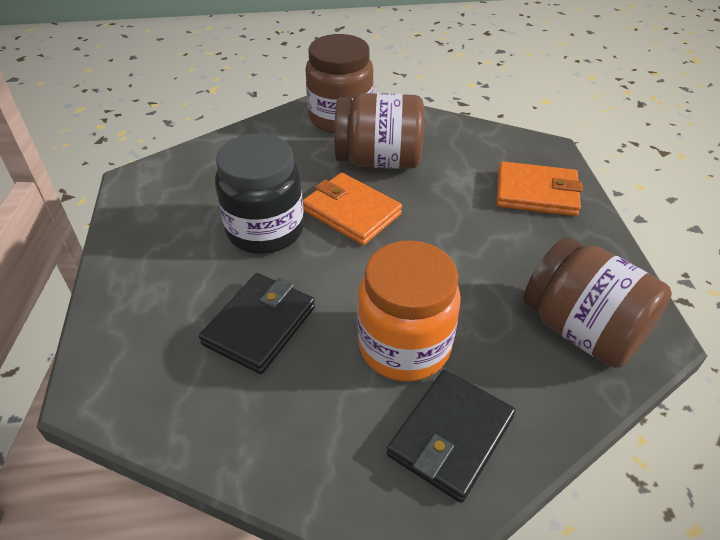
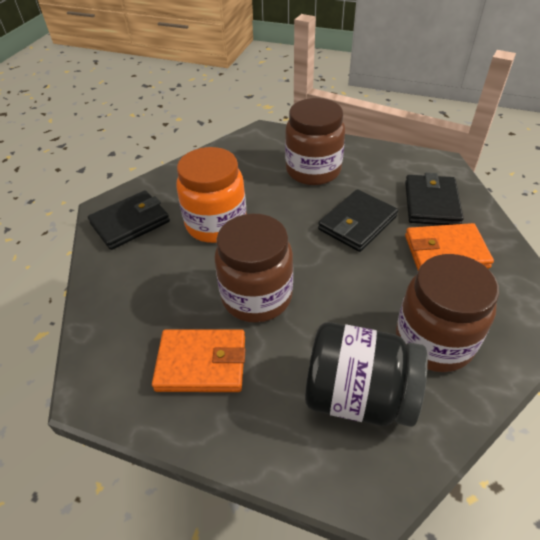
black wallet: [199,273,315,374] [387,370,515,503] = 2 -> [88,190,170,250] [318,189,398,252] [405,173,464,225] = 3

